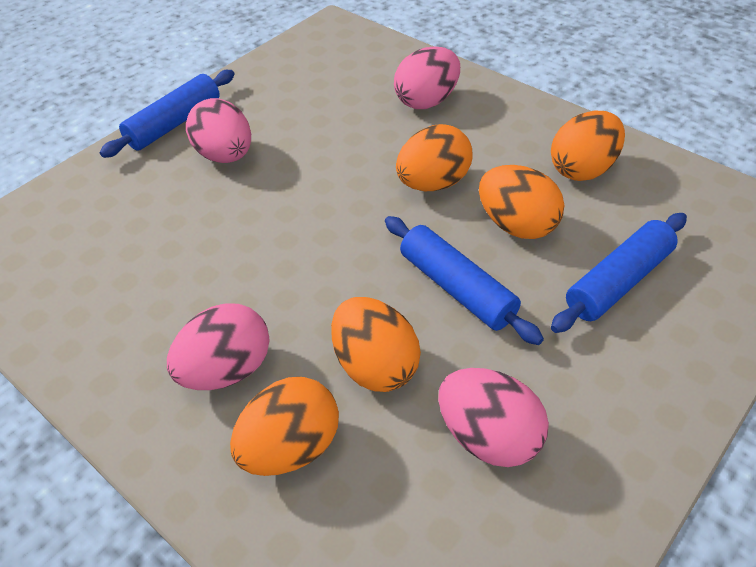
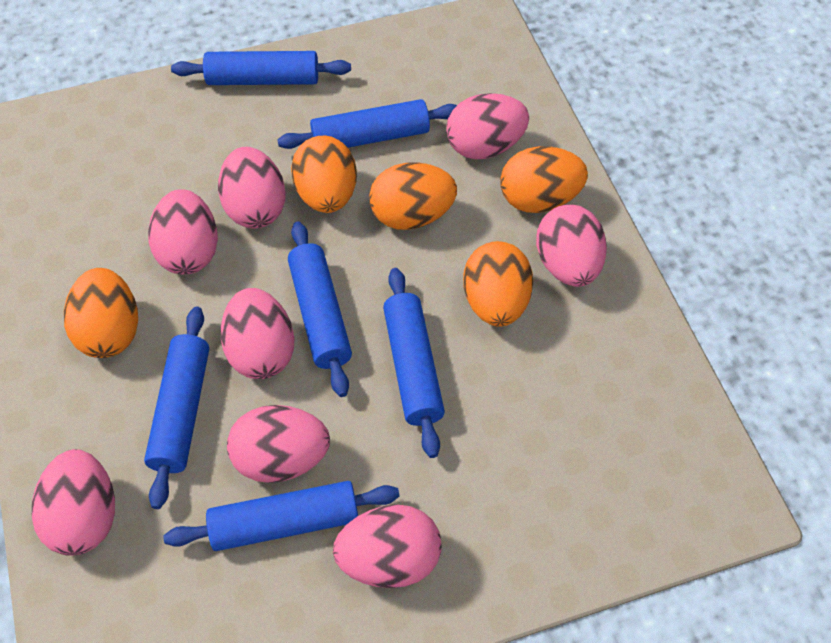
blue rolling pin: [100,70,235,158] [385,216,544,345] [551,213,687,333] = 3 -> [144,307,209,509] [163,481,400,551] [171,51,351,85] [277,99,457,149] [288,221,352,397] [383,268,445,458] = 6
pink egg: [167,304,270,390] [186,98,251,163] [394,47,460,109] [438,368,549,467] = 4 -> [32,449,115,556] [148,189,218,274] [218,147,286,228] [221,288,294,379] [227,405,330,483] [333,505,442,588] [446,93,529,159] [536,205,607,287] = 8

